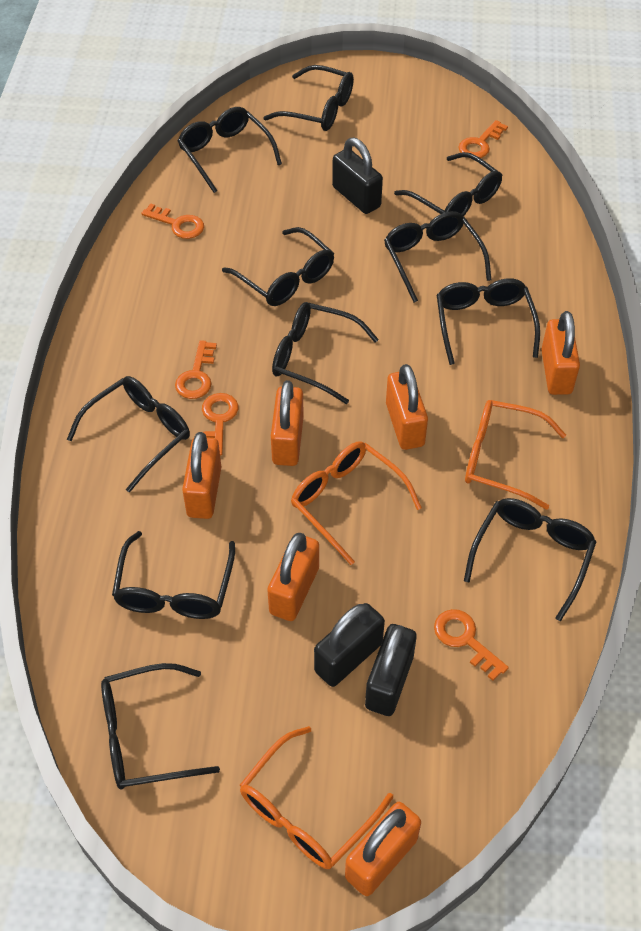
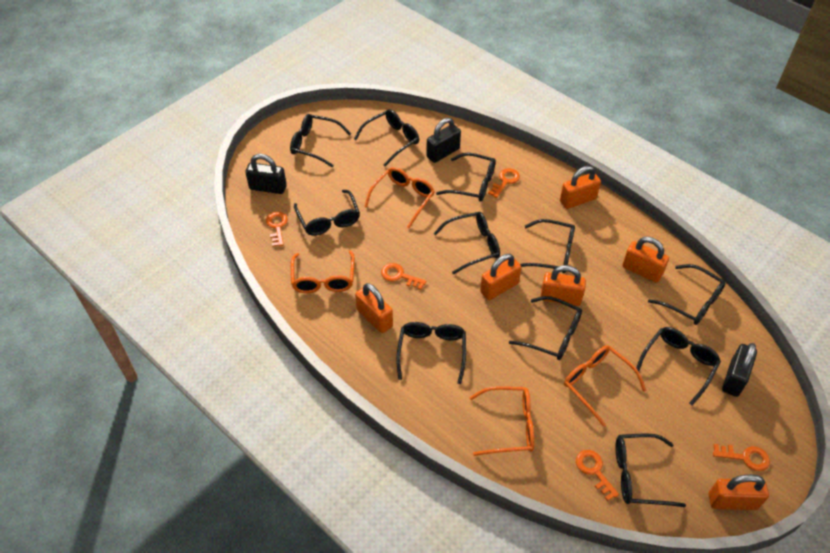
orange glasses: [240,726,393,869] [291,441,422,565] [465,400,566,510] = 3 -> [291,251,355,293] [364,167,435,228] [469,386,534,456] [564,345,647,427] = 4

